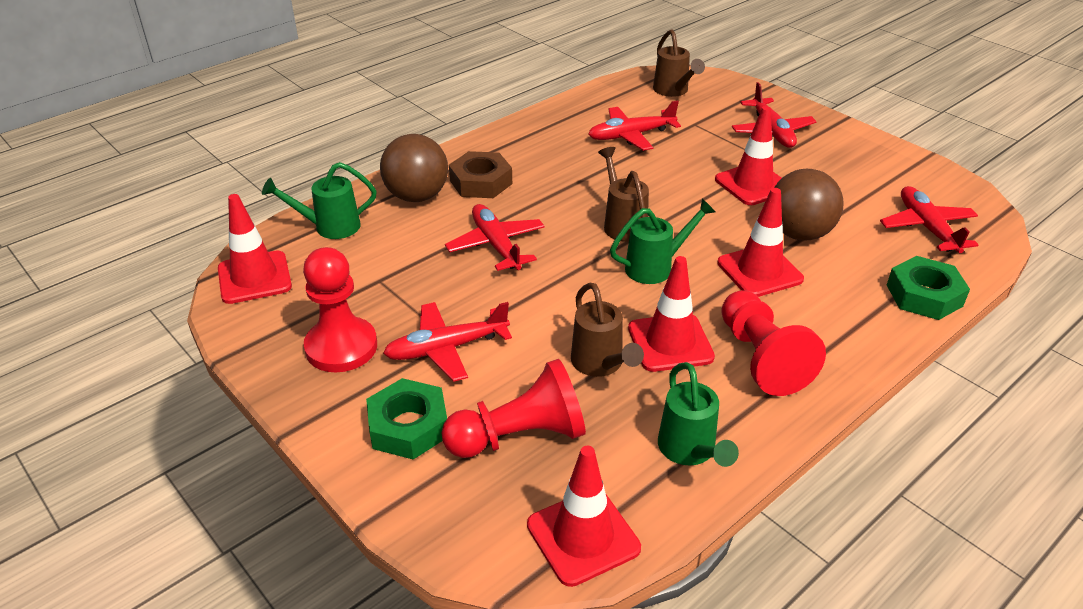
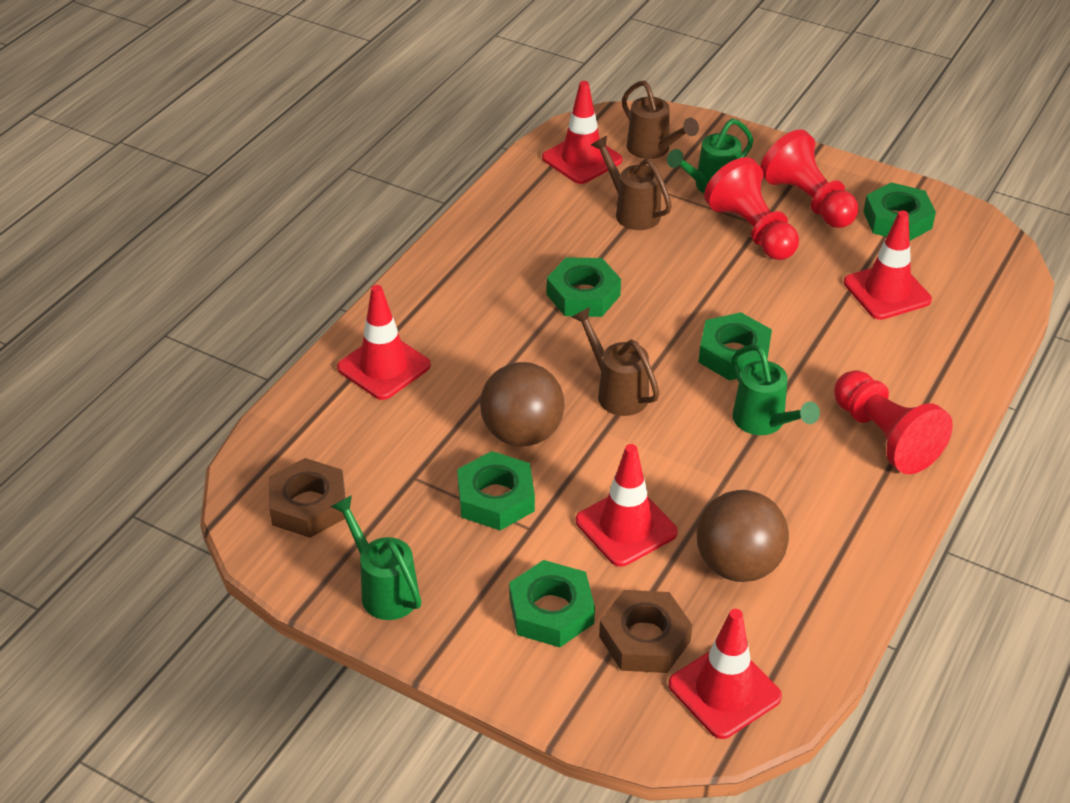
brown nut: [449,151,512,198] = 1 -> [269,458,345,538] [599,590,693,673] = 2
green nut: [366,378,447,460] [887,256,970,320] = 2 -> [457,451,535,530] [509,560,595,647] [547,257,621,317] [699,312,772,380] [863,182,936,241] = 5
red plane: [383,302,512,382] [445,204,545,271] [588,100,681,151] [732,82,817,148] [880,186,978,253] = 5 -> none = 0

